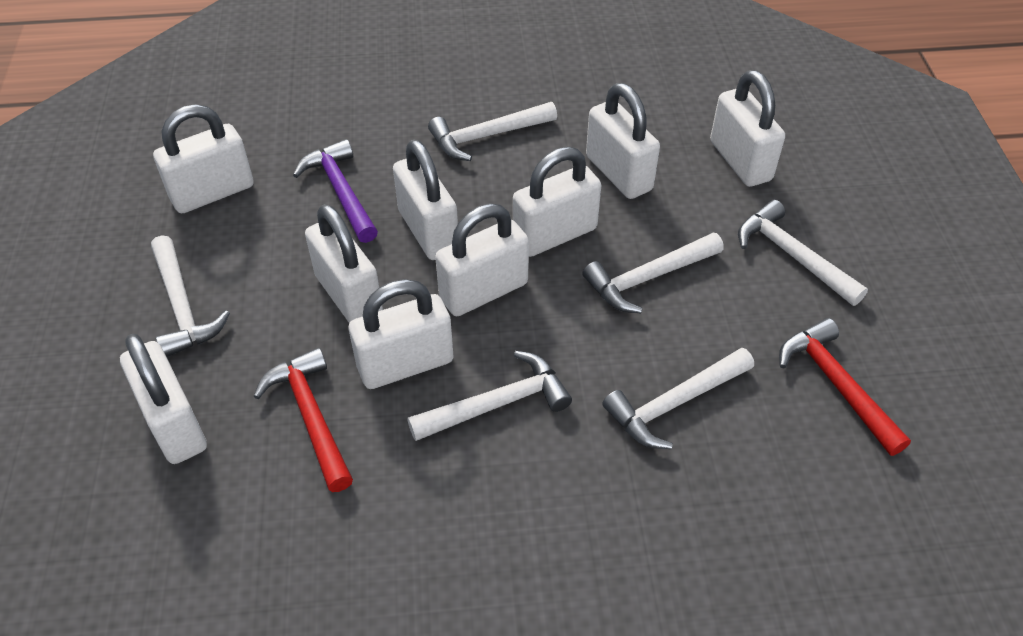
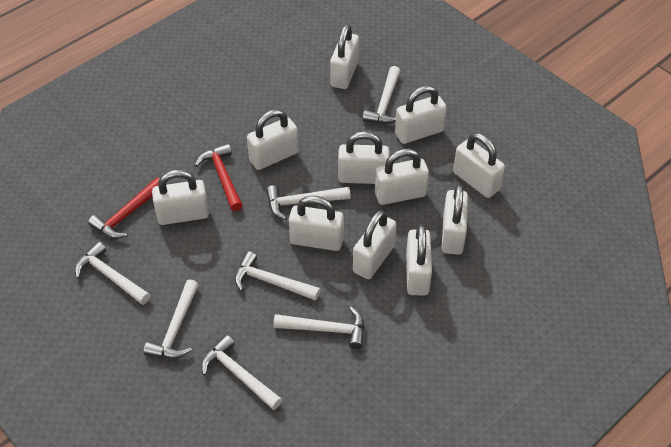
purple hammer: [293,139,378,243] = 1 -> none = 0
white hammer: [151,235,230,357] [407,351,572,441] [428,102,557,161] [582,233,724,313] [602,348,754,449] [738,200,868,306] = 6 -> [75,242,150,305] [144,279,199,359] [201,335,282,410] [234,251,320,301] [266,185,351,220] [273,307,364,349] [362,66,400,124] = 7
white padlock: [120,334,207,464] [153,104,254,213] [305,204,383,323] [349,279,454,389] [393,140,458,260] [435,204,529,316] [513,147,601,257] [586,83,660,199] [710,70,785,187] = 9 -> [152,170,209,225] [247,109,298,170] [289,196,344,251] [330,24,359,89] [338,131,390,184] [353,210,396,279] [375,149,429,205] [395,85,446,144] [406,224,432,295] [442,184,468,254] [453,133,505,198] = 11

